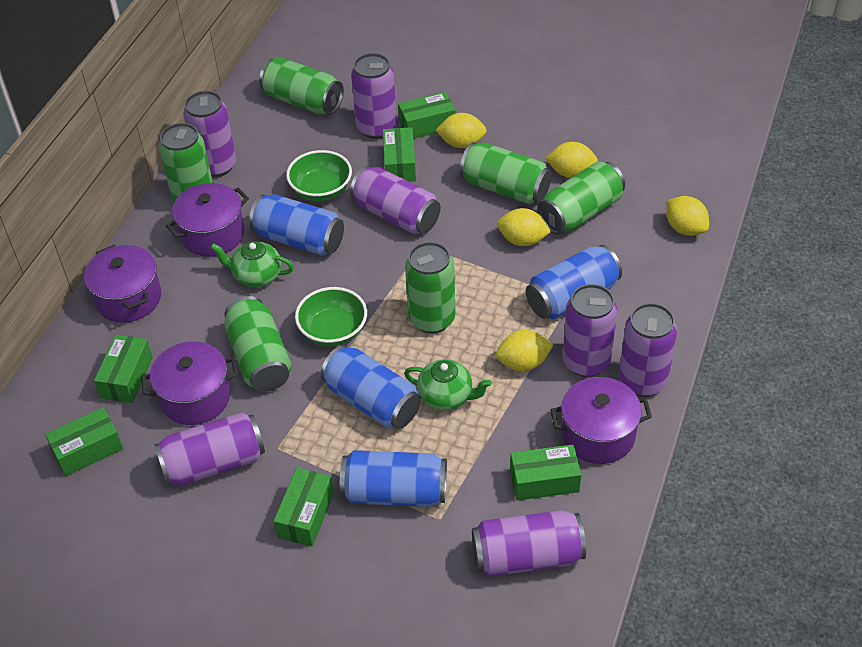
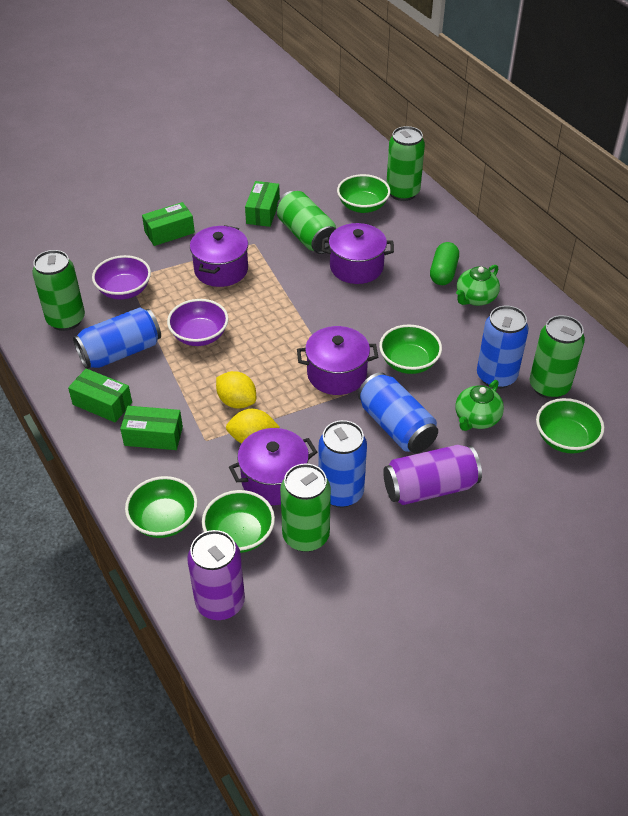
green bowl: [286,150,352,201] [295,287,367,346] = 2 -> [125,476,198,538] [202,490,275,553] [337,174,390,213] [379,324,442,374] [536,398,604,453] = 5
green box: [45,407,123,476] [94,335,153,403] [274,468,334,546] [383,127,416,182] [398,92,455,139] [510,444,581,501] = 6 -> [68,368,132,422] [120,406,183,450] [142,202,195,246] [245,181,280,227] = 4
green can: [159,123,213,202] [224,296,291,392] [259,57,344,115] [405,242,455,333] [460,142,552,204] [537,162,625,234] = 6 -> [32,250,85,331] [277,191,336,254] [280,463,331,552] [386,126,425,201] [529,315,585,399] = 5
green capsule: none = 0 -> [430,242,459,285] = 1
purple bowl: none = 0 -> [92,255,151,300] [167,299,228,346] = 2
purple can: [154,412,265,486] [183,91,236,177] [350,166,441,234] [351,53,397,139] [472,510,586,576] [563,284,617,377] [619,303,677,397] = 7 -> [187,530,245,620] [383,445,482,505] = 2
yellow lemon: [436,113,487,148] [496,330,553,371] [497,208,551,246] [545,142,598,178] [666,196,709,236] = 5 -> [216,371,256,408] [226,409,280,443] = 2

